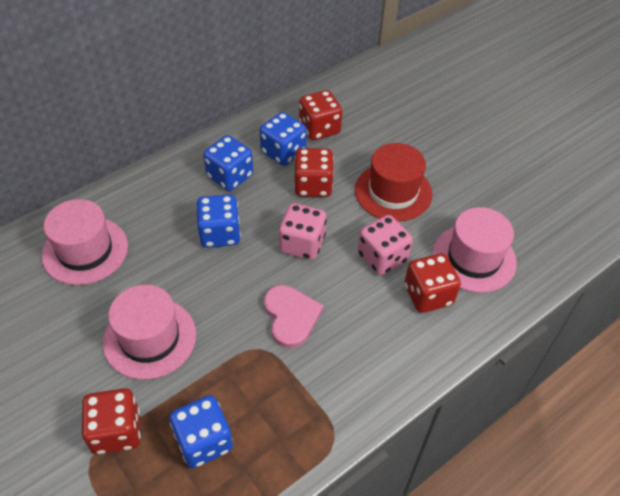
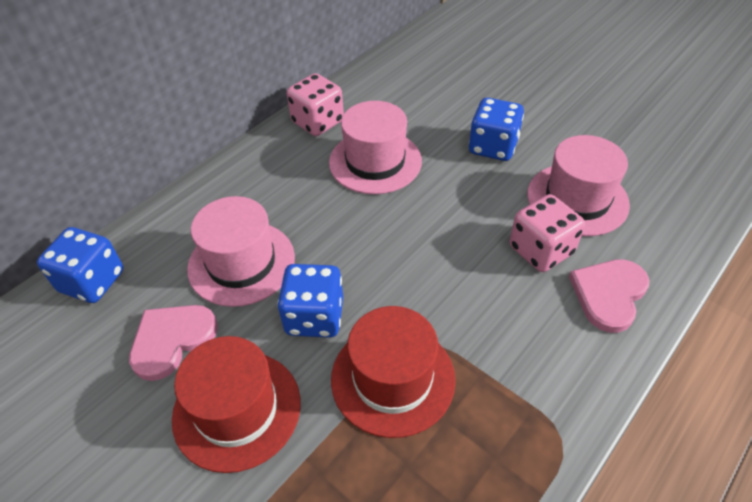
blue dice: [170,395,233,468] [196,194,241,248] [203,135,253,191] [260,112,307,166] = 4 -> [37,227,123,303] [277,264,343,338] [469,98,524,161] = 3
pink heart: [264,285,324,348] = 1 -> [129,305,218,381] [569,259,650,333] = 2
red dice: [82,388,140,455] [294,148,334,197] [299,90,342,140] [404,253,461,313] = 4 -> none = 0
red hat: [355,143,432,222] = 1 -> [172,336,301,473] [331,306,456,438] = 2

